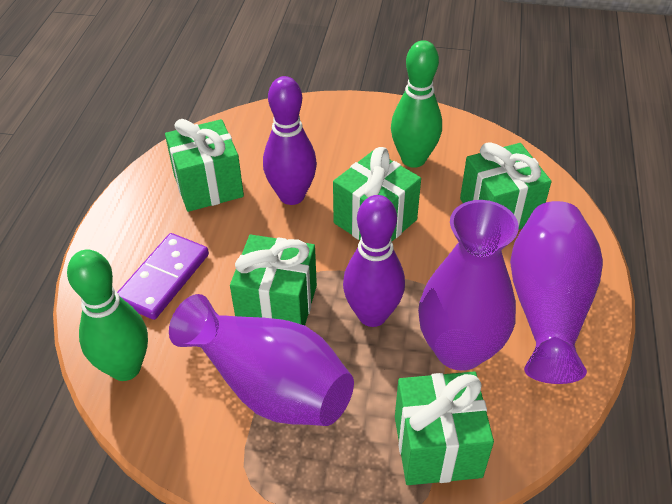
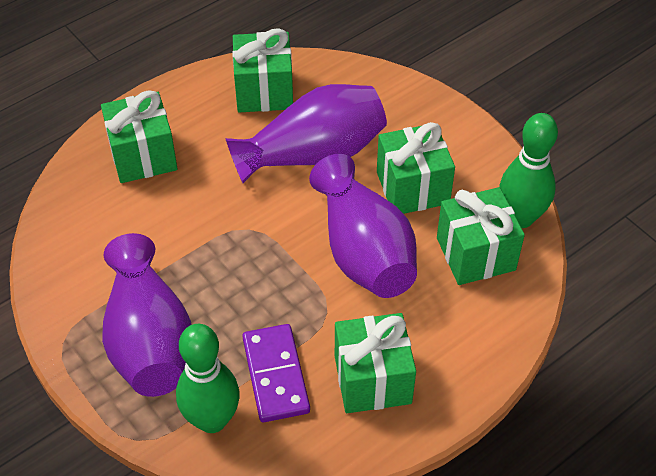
purple bowling pin: [263,76,317,205] [343,195,405,327] = 2 -> none = 0

